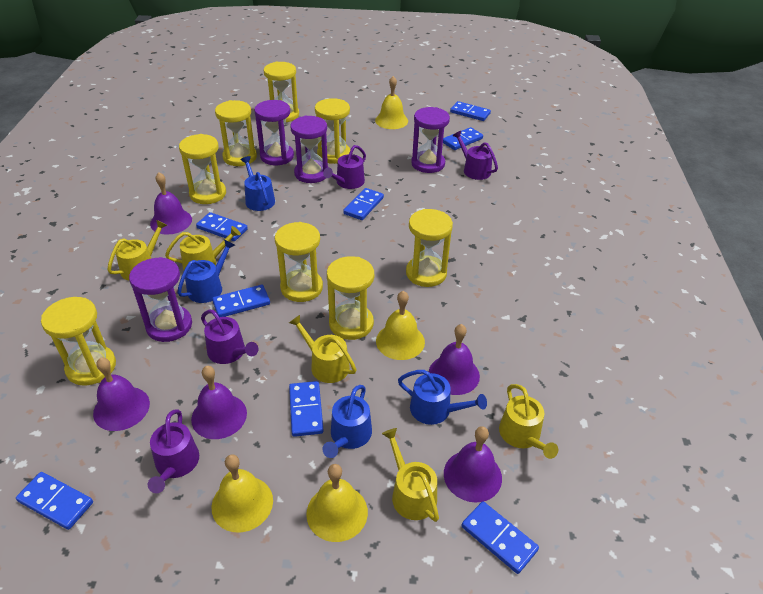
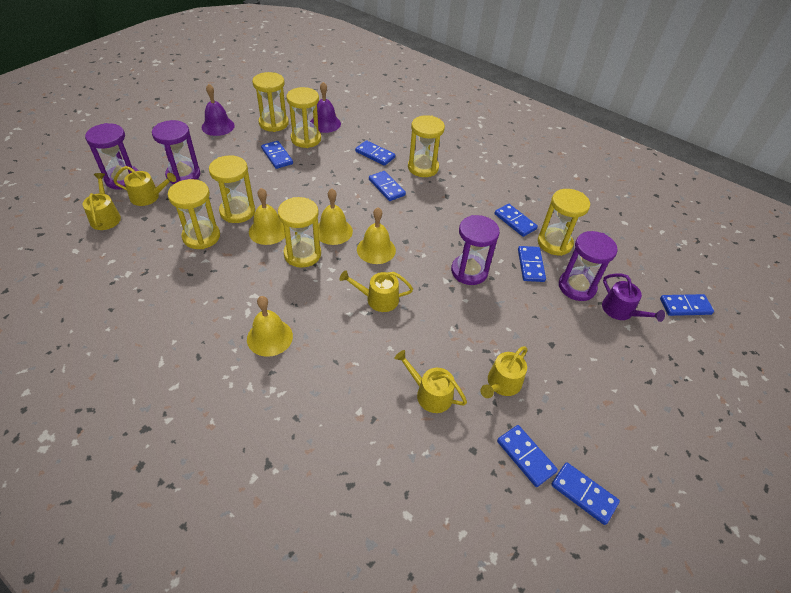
blue watering can: [177,240,235,303] [241,156,275,211] [322,385,372,458] [398,370,487,425] = 4 -> none = 0
purple bell: [93,357,150,431] [150,172,192,235] [191,366,247,439] [429,324,480,395] [444,426,502,503] = 5 -> [202,84,235,136] [310,82,341,133] = 2
purple watering can: [148,409,199,493] [201,309,258,364] [323,145,366,189] [452,131,498,180] = 4 -> [602,274,665,322] = 1
yellow hourglass: [41,297,116,385] [179,134,226,204] [215,100,257,166] [263,62,299,122] [275,222,323,302] [315,98,350,164] [327,256,374,340] [406,209,453,287] = 8 -> [168,179,220,249] [209,156,255,223] [252,72,289,132] [278,197,321,268] [286,87,321,148] [408,115,445,177] [538,189,590,256] = 7

